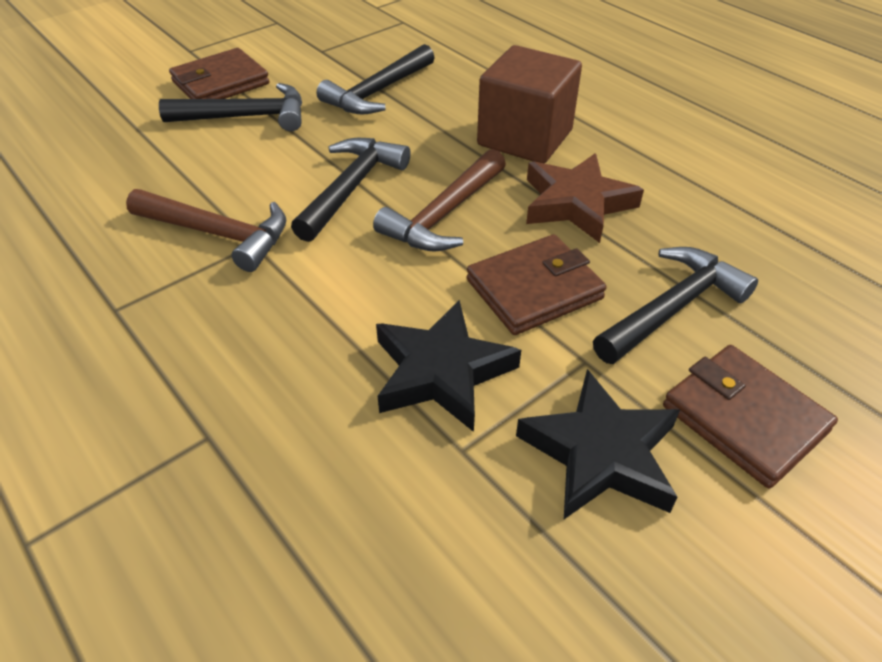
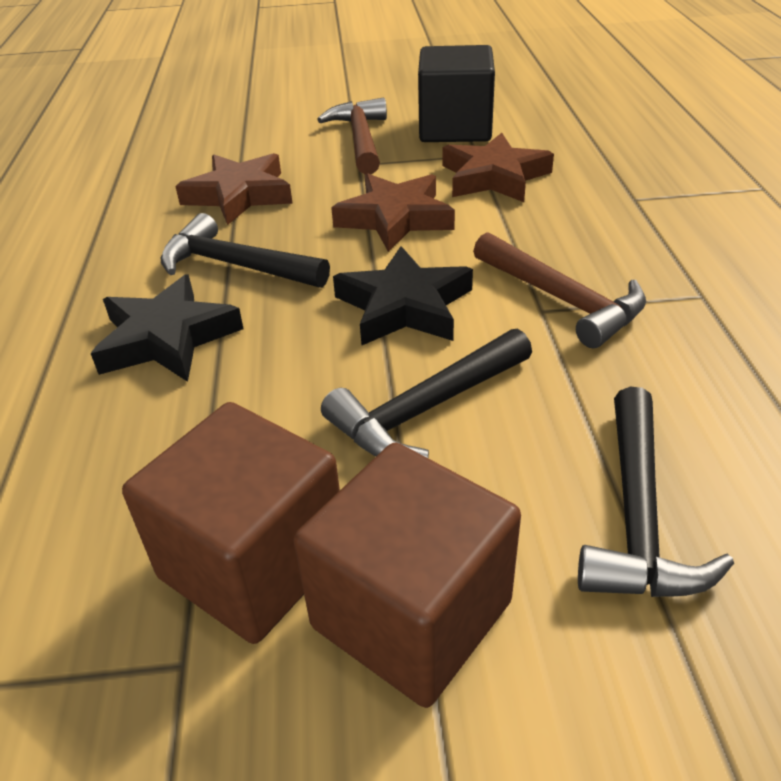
black cube: none = 0 -> [418,45,495,142] = 1
black hammer: [159,83,302,131] [291,138,411,242] [316,44,435,115] [593,247,758,364] = 4 -> [161,213,330,288] [321,328,532,458] [578,387,734,597] = 3
brown cube: [477,45,582,163] = 1 -> [122,402,340,644] [294,443,521,708] = 2
brown star: [526,153,644,243] = 1 -> [175,153,293,225] [331,173,455,252] [443,133,554,202] = 3
brown wallet: [169,48,270,99] [467,234,607,335] [663,345,838,488] = 3 -> none = 0

